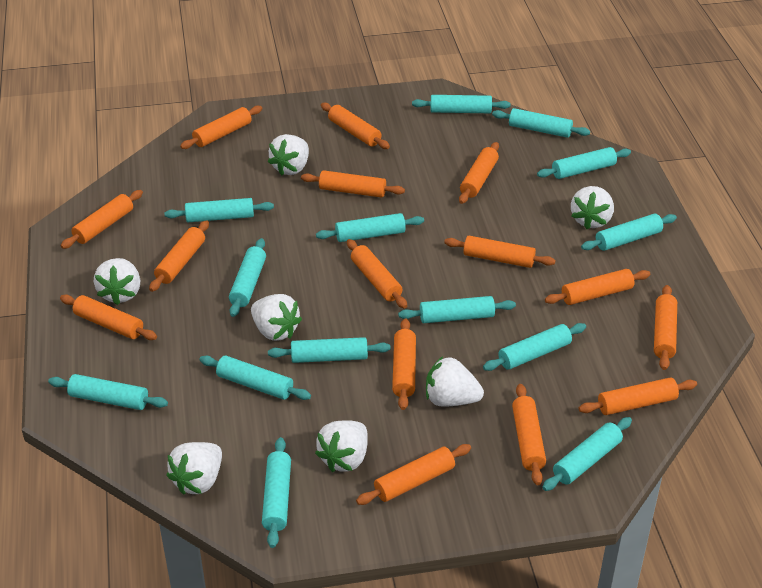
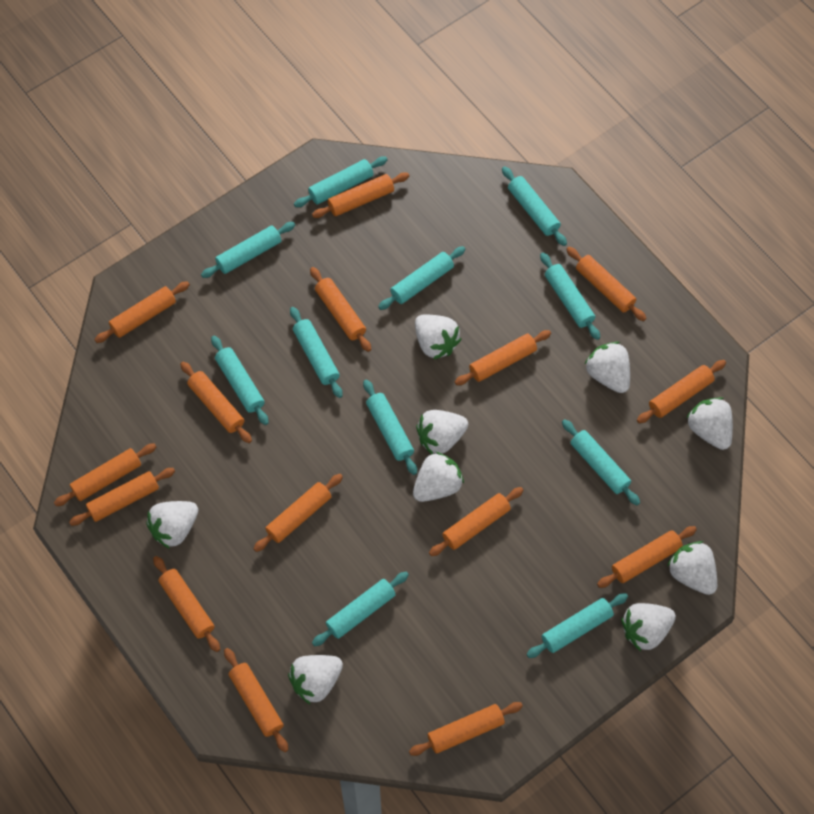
turquoise rolling pin: [48,374,168,410] [165,198,274,222] [199,356,311,400] [229,238,266,317] [262,437,291,548] [268,337,390,363] [316,213,424,242] [398,296,516,323] [412,95,510,113] [483,323,586,371] [492,108,590,138] [537,147,631,179] [542,417,632,491] [581,214,677,251] = 14 -> [201,222,295,278] [211,336,269,425] [290,307,343,398] [294,157,388,207] [312,572,409,646] [363,379,417,475] [378,246,466,310] [502,167,567,246] [527,593,628,658] [540,252,600,340] [562,419,640,505] = 11
white strawberry: [94,258,140,305] [166,442,222,495] [251,294,302,341] [268,134,309,176] [315,420,368,472] [426,356,484,407] [571,186,614,229] = 7 -> [146,501,198,549] [288,655,343,705] [413,452,464,502] [415,314,461,360] [416,410,468,454] [585,342,630,393] [621,603,676,651] [667,541,717,595] [686,397,733,450] = 9

